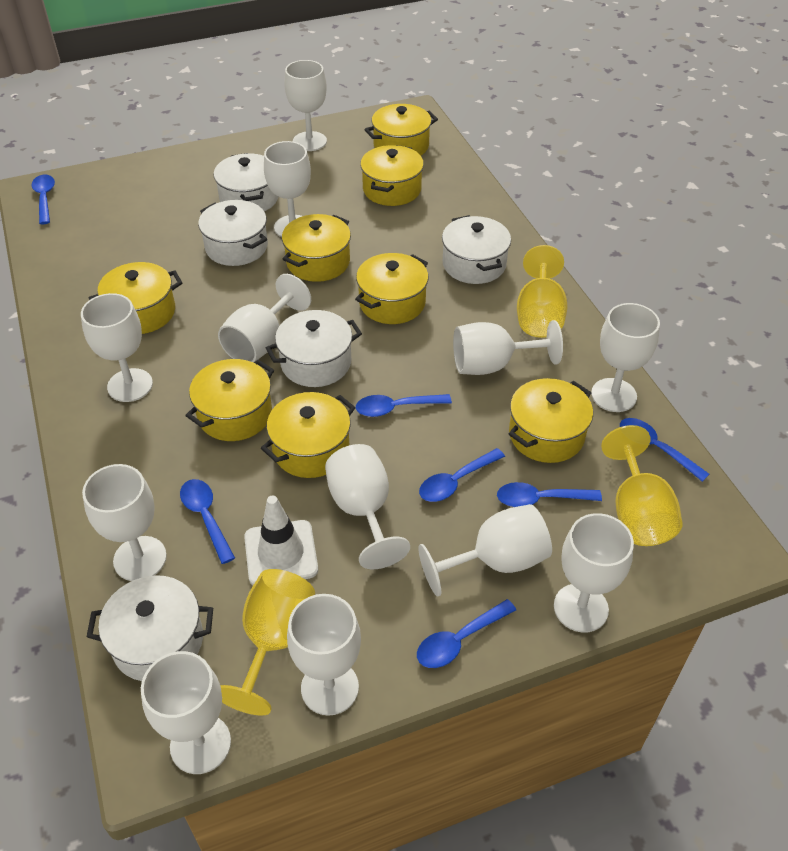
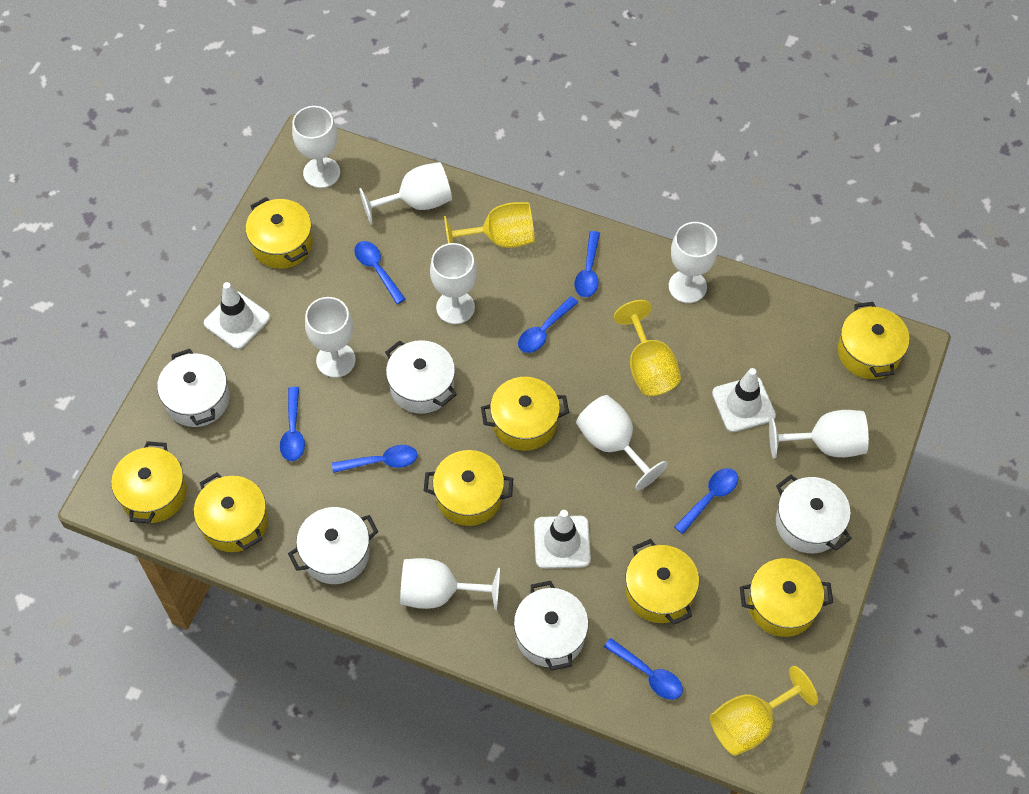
white goblet: [81,293,153,402] [82,464,167,581] [141,651,231,774] [218,274,311,362] [264,141,311,237] [284,60,327,151] [287,594,361,716] [325,444,410,569] [418,504,552,597] [453,320,563,375] [554,513,634,632] [591,303,660,412] = 12 -> [292,106,340,188] [305,297,356,378] [359,162,452,225] [400,558,500,611] [430,243,477,324] [576,395,668,491] [669,222,718,303] [769,410,869,459] = 8
white traffic cone: [244,495,318,585] = 1 -> [204,282,270,349] [534,510,591,569] [712,368,776,432] = 3

